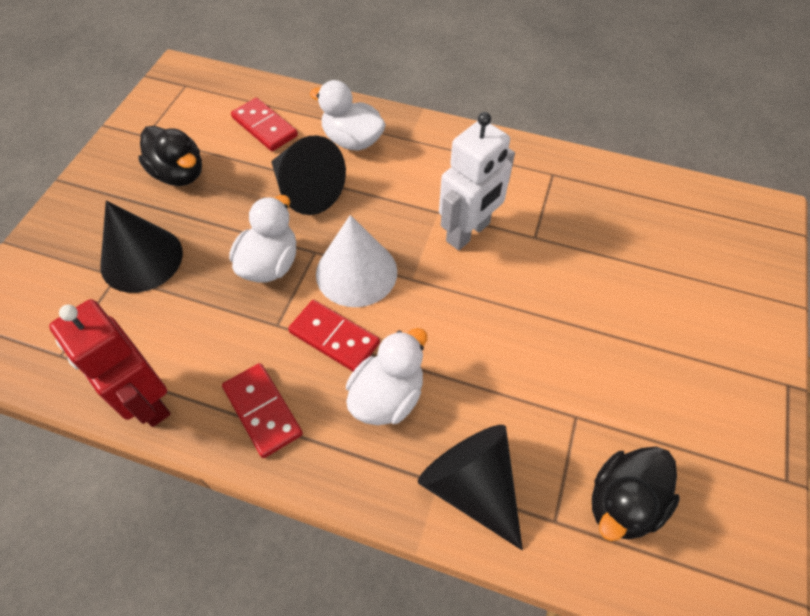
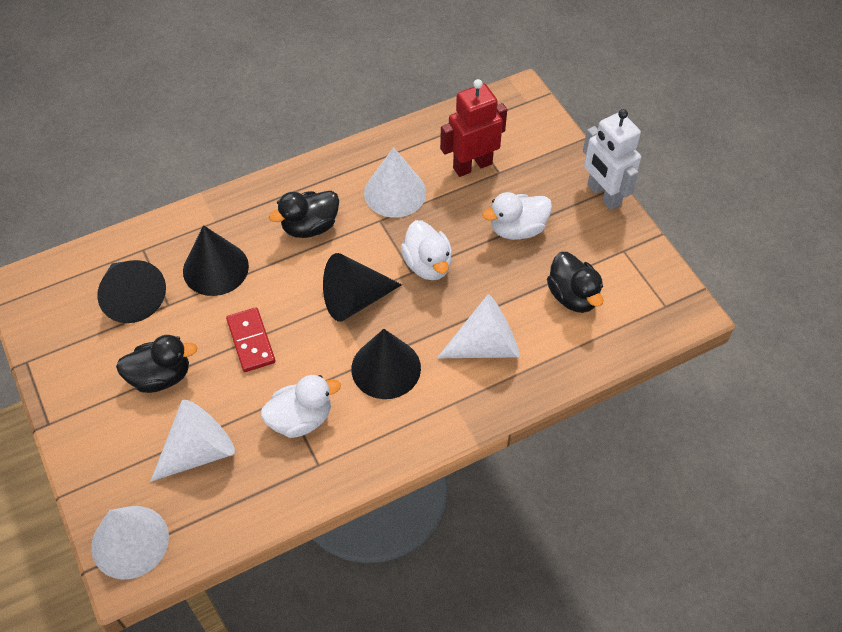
black cone: [100,201,183,293] [271,135,346,215] [418,425,523,550] = 3 -> [97,260,166,323] [183,225,249,296] [323,253,402,322] [351,329,421,399] = 4
black duck: [138,126,202,186] [592,446,680,541] = 2 -> [116,335,197,393] [269,191,339,238] [547,252,603,313] = 3
red domino: [222,363,303,458] [231,98,298,151] [288,300,380,371] = 3 -> [226,307,275,372] = 1
white cone: [316,215,397,307] = 1 -> [91,506,169,580] [150,400,235,482] [364,147,426,218] [437,294,520,358] = 4

